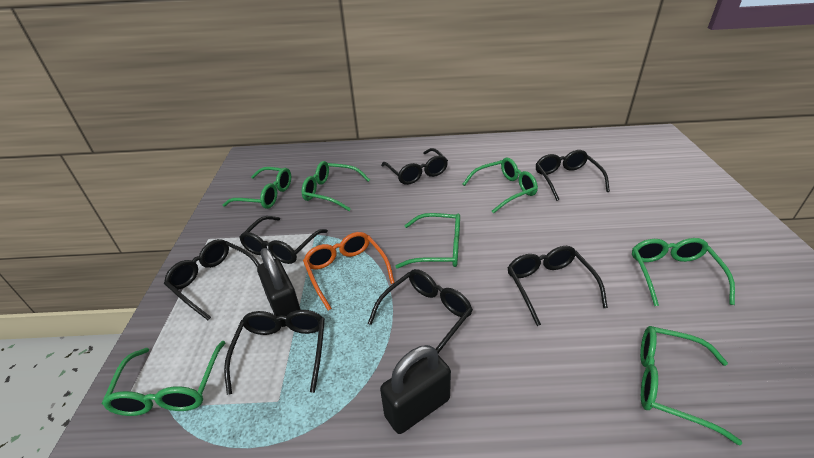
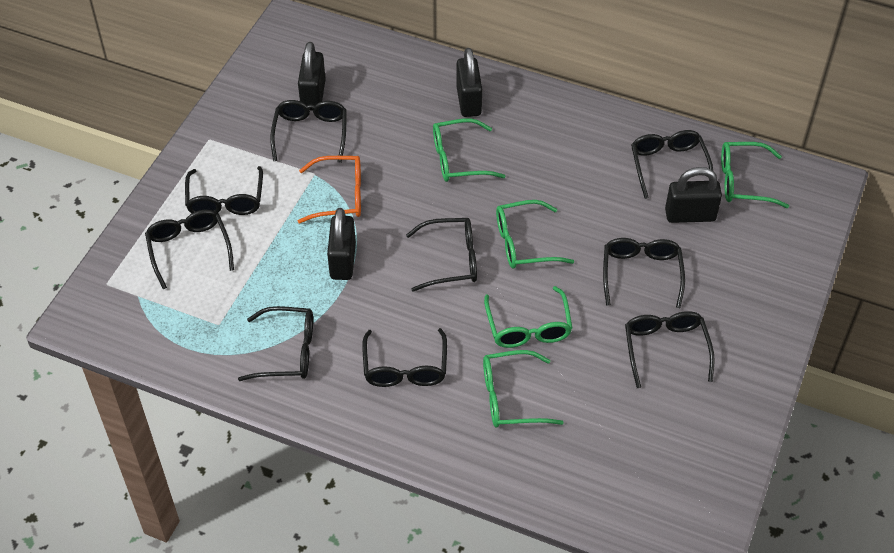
black glasses: [164,239,260,320] [224,310,325,395] [239,216,328,264] [368,269,473,353] [381,148,448,185] [507,246,608,326] [536,150,610,201] = 7 -> [145,210,234,289] [185,166,263,215] [238,306,313,381] [270,100,347,163] [362,328,447,387] [406,218,477,292] [603,238,685,308] [625,311,715,388] [631,130,713,199] = 9
black padlock: [257,248,301,327] [380,345,451,434] = 2 -> [298,42,326,110] [327,208,356,280] [456,48,482,117] [665,167,722,223] = 4
green glasses: [102,341,226,416] [223,167,291,209] [302,161,370,211] [395,213,460,269] [463,158,538,213] [632,238,735,306] [640,326,742,445] = 7 -> [433,118,506,182] [483,350,564,428] [484,286,572,348] [496,200,574,269] [721,142,789,208] = 5

